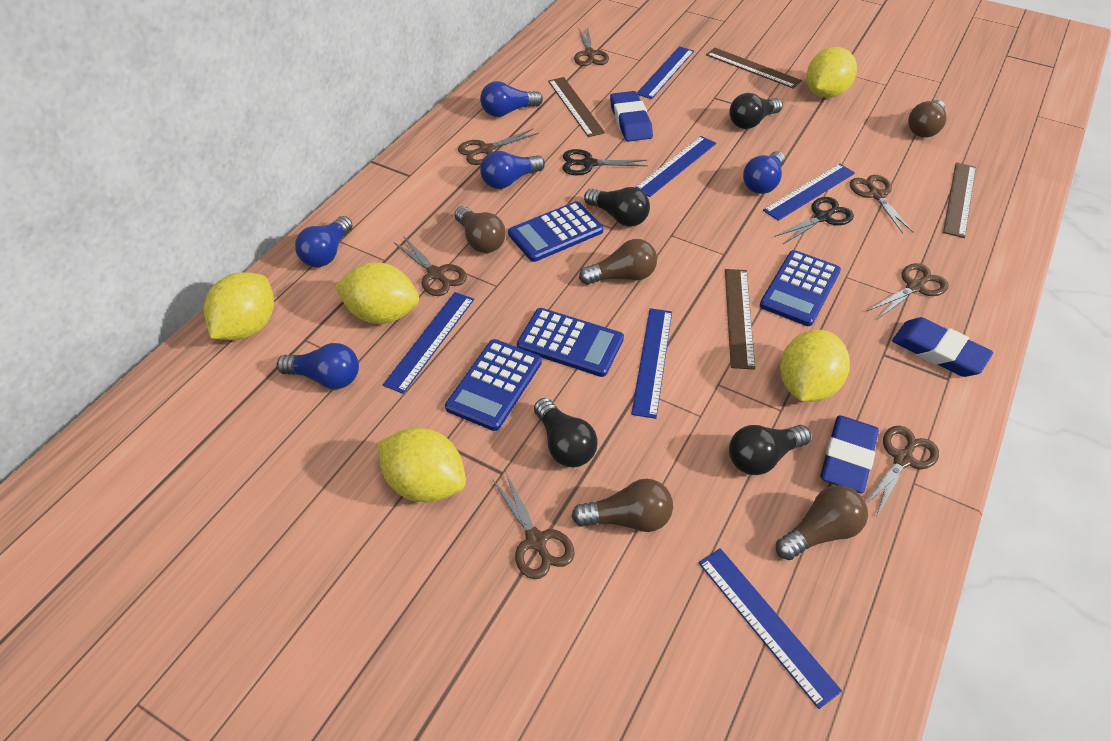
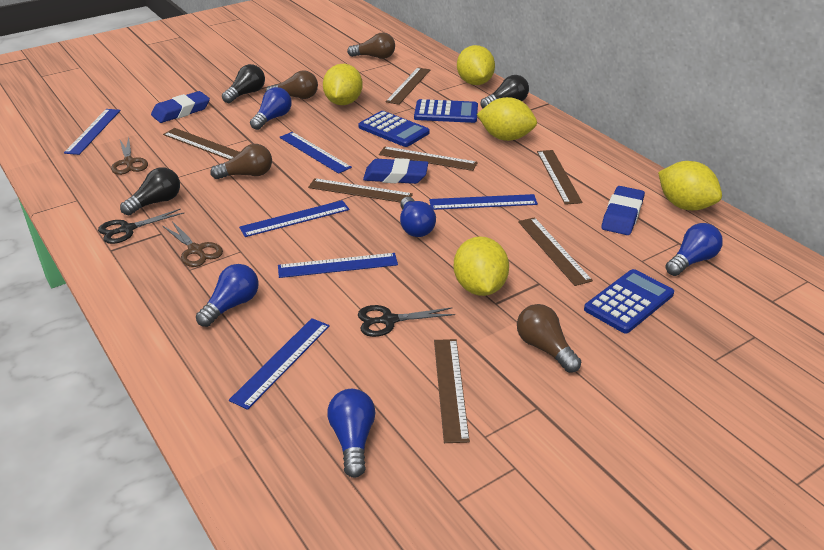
black light bulb: [534,398,598,467] [584,187,650,227] [729,93,783,129] [729,425,811,475] = 4 -> [120,167,180,216] [222,64,265,103] [480,75,529,108] = 3
blue calculator: [445,339,542,431] [508,201,603,262] [517,308,624,377] [760,250,841,326] = 4 -> [358,111,430,147] [414,99,478,123] [584,269,674,333] = 3
brown light bulb: [454,206,506,253] [572,479,673,532] [579,239,657,285] [776,485,868,560] [908,100,946,137] = 5 -> [210,144,272,179] [265,70,318,99] [347,32,395,59] [517,304,581,373] = 4
brown ruler: [548,77,605,137] [706,48,802,89] [725,269,755,370] [943,162,976,238] = 4 -> [163,128,239,160] [308,178,413,203] [379,146,478,171] [386,67,430,105] [434,339,470,443] [518,217,593,286] [537,150,582,205] = 7
brown scissors: [393,236,467,296] [458,129,538,165] [492,473,575,579] [574,27,609,66] [850,175,913,233] [866,426,939,516] [867,263,949,319] = 7 -> [111,137,148,175] [163,221,223,267] = 2

